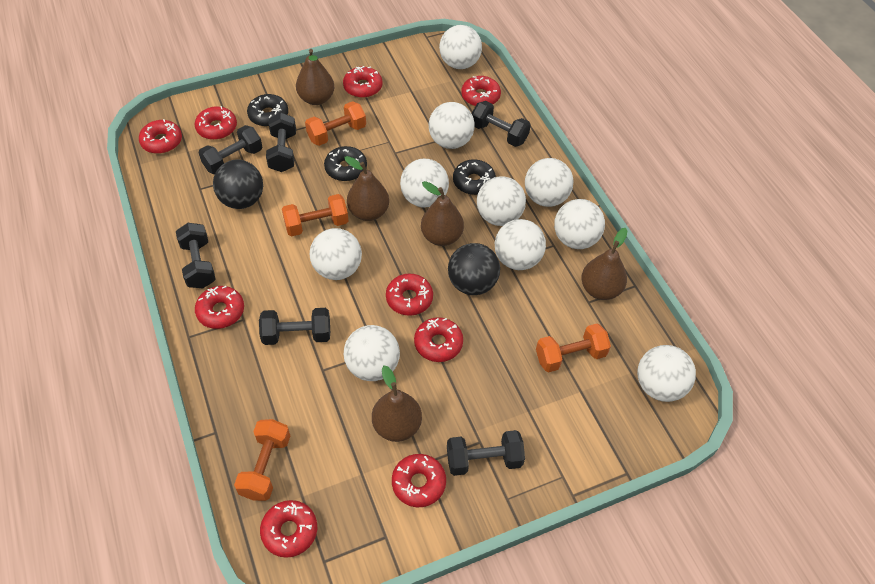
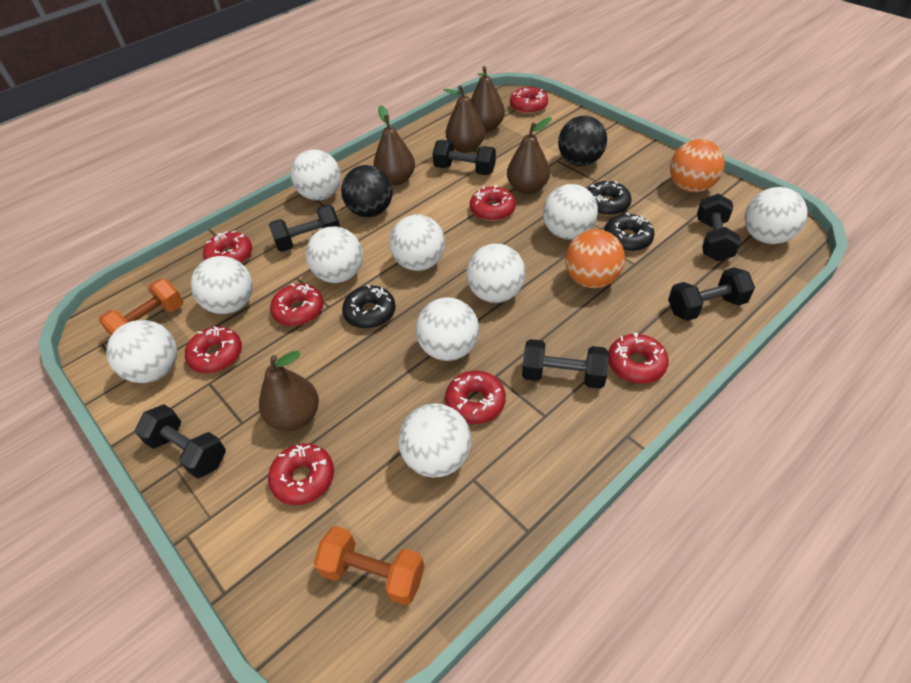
orange ball: none = 0 -> [565,229,625,288] [670,139,725,192] = 2
orange dumbbell: [234,419,290,501] [282,194,348,237] [305,101,366,146] [536,324,611,372] = 4 -> [98,279,184,336] [314,526,424,606] = 2
red donut: [139,119,182,154] [195,106,237,140] [195,286,244,329] [260,500,317,558] [343,66,382,98] [386,274,433,316] [392,454,446,507] [414,317,463,362] [461,76,501,106] = 9 -> [185,326,242,373] [203,231,252,263] [268,443,334,505] [270,284,323,326] [445,371,506,424] [470,185,516,221] [510,87,548,114] [609,333,669,384] = 8

